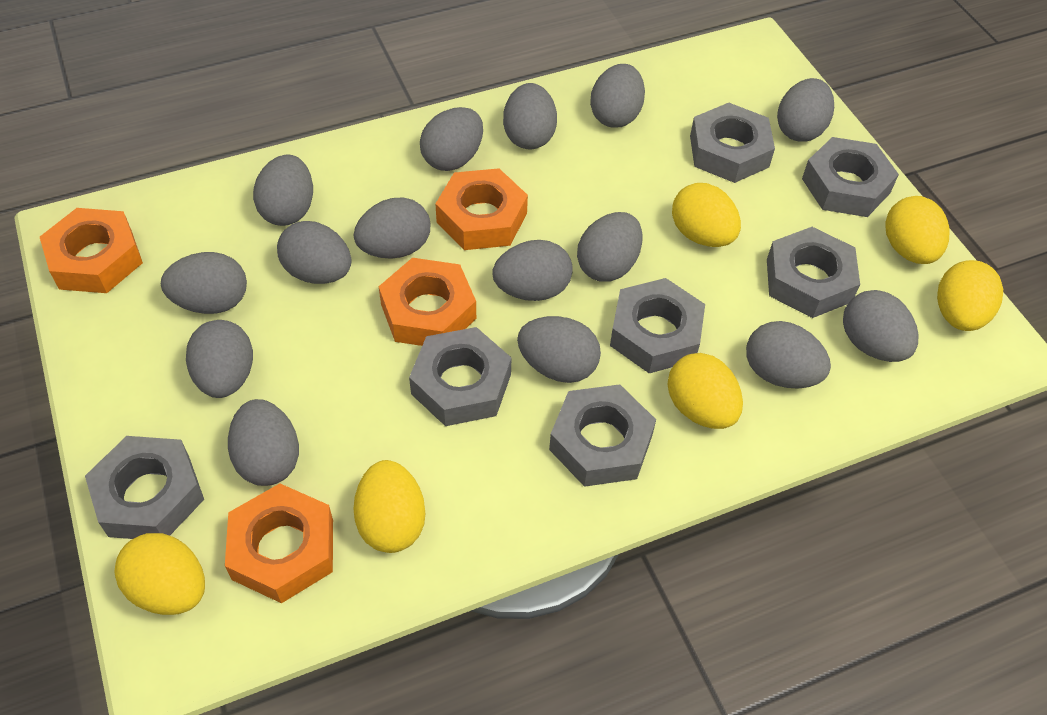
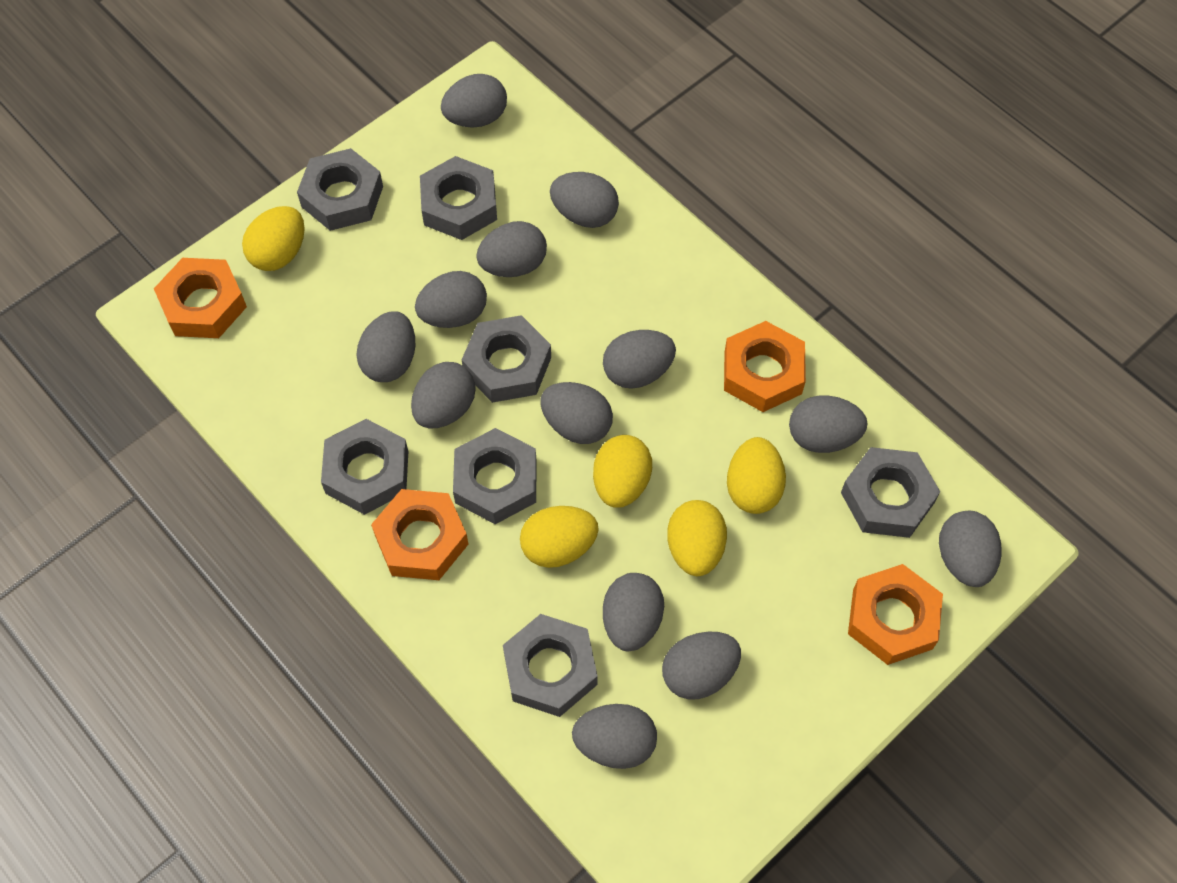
grey egg: [161,252,247,314] [186,320,253,398] [228,399,299,486] [253,155,313,226] [277,221,351,284] [354,198,430,259] [420,107,483,171] [492,240,573,301] [503,83,557,150] [517,316,601,383] [577,212,642,282] [590,64,645,128] [746,321,831,388] [777,78,834,142] [843,290,919,362] = 15 -> [356,311,415,382] [411,362,475,428] [415,271,487,328] [441,74,507,128] [476,221,547,277] [540,382,613,444] [550,172,619,228] [572,704,657,769] [603,330,676,389] [603,573,664,651] [662,632,741,699] [789,395,868,453] [939,511,1002,587] = 13
yellow egg: [114,533,205,615] [353,460,426,553] [668,353,743,429] [672,183,741,247] [885,196,950,264] [937,260,1003,331] = 6 -> [242,206,304,271] [520,506,599,568] [593,435,652,508] [667,500,727,576] [727,437,786,514] = 5

